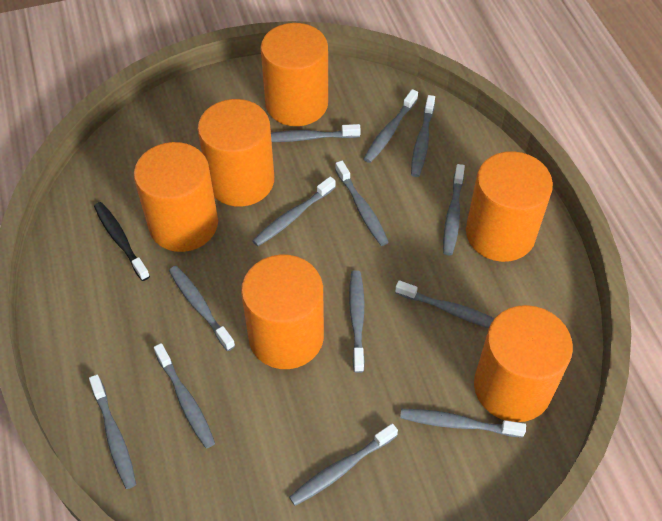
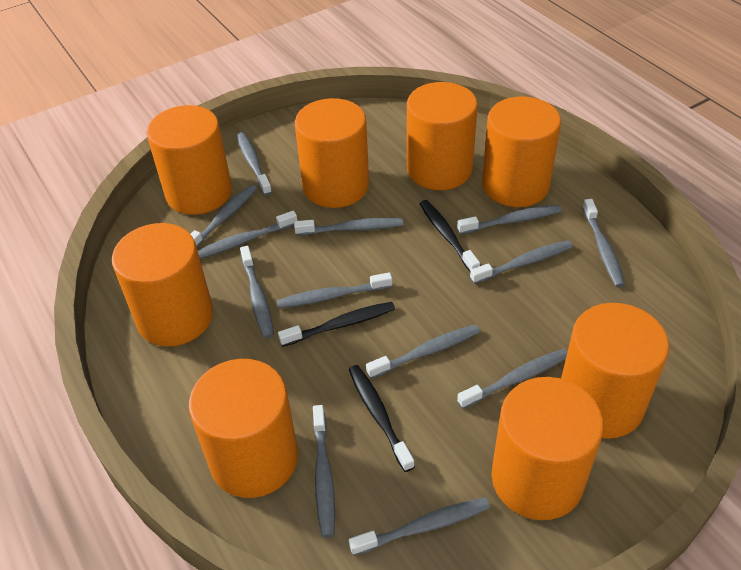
black toothbrush: [94,202,150,281] = 1 -> [278,302,395,347] [349,365,415,472] [420,200,480,271] = 3
orange cylinder: [134,142,218,252] [198,99,274,206] [241,255,324,369] [260,23,328,126] [466,151,553,262] [474,305,573,422] = 6 -> [112,223,213,346] [147,105,232,215] [189,359,298,498] [295,98,369,208] [407,82,478,190] [482,96,561,207] [492,377,604,520] [561,303,669,439] = 8

